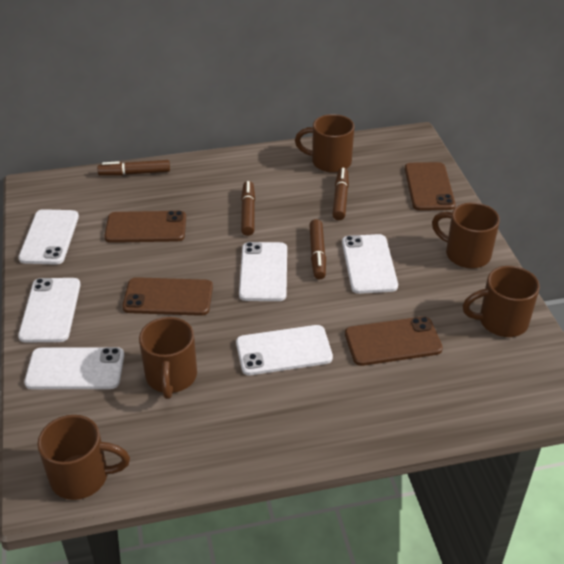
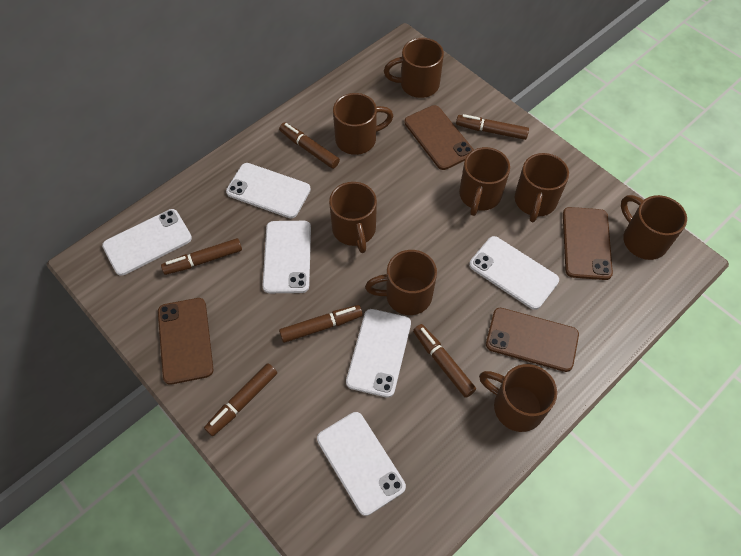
brown marker: [97,160,170,176] [241,181,255,236] [309,219,326,280] [332,168,349,220] = 4 -> [161,238,242,275] [204,363,277,436] [279,122,340,169] [279,305,363,343] [413,324,476,398] [456,114,529,140] = 6
brown mug: [37,415,130,500] [139,317,197,399] [295,114,354,173] [432,202,500,268] [463,266,540,337] = 5 -> [329,182,377,253] [333,93,393,155] [365,250,437,315] [384,38,444,98] [459,147,510,216] [479,364,557,432] [515,153,569,222] [621,195,687,260] = 8

